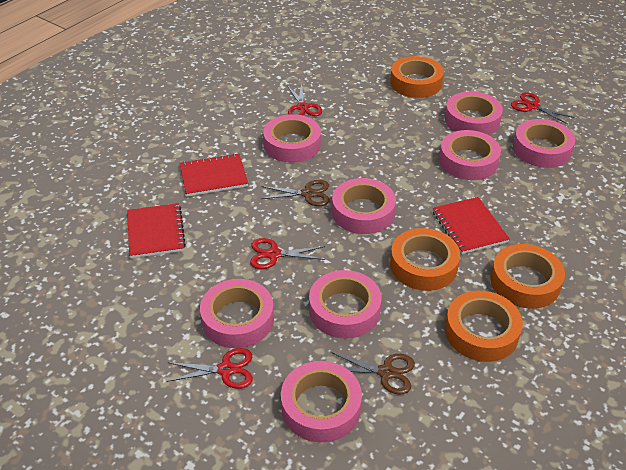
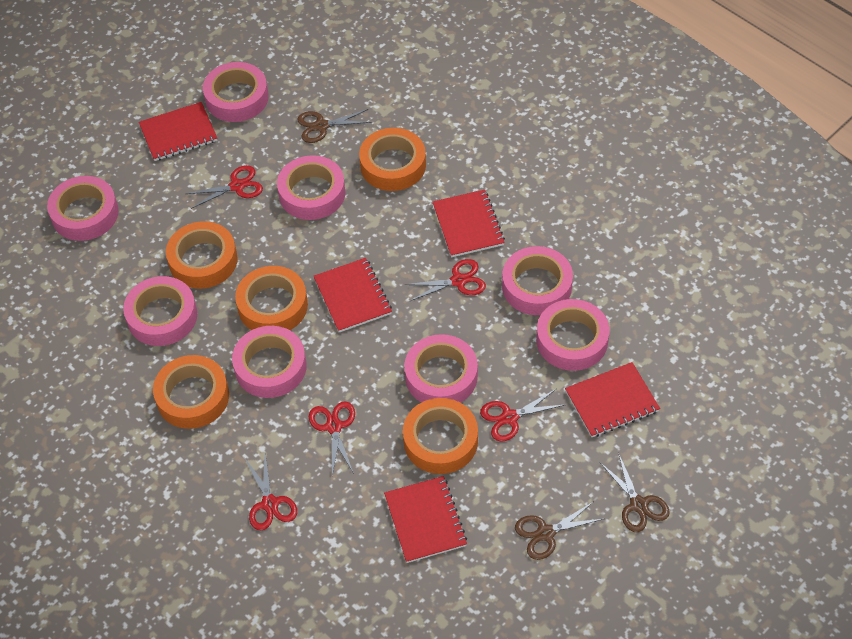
brown scissors: [261,180,330,206] [331,352,415,394] = 2 -> [297,109,372,143] [515,501,603,560] [601,454,670,532] = 3
orange tape: [390,56,444,98] [390,228,460,291] [445,291,523,362] [491,244,565,309] = 4 -> [153,355,229,429] [166,221,238,289] [235,266,308,330] [359,128,426,191] [403,398,478,474] = 5
red notebook: [127,203,186,258] [179,153,248,196] [432,197,510,254] = 3 -> [139,102,217,161] [314,258,392,332] [384,476,467,563] [433,190,505,257] [565,362,660,437] = 5
red scissors: [166,348,253,389] [250,238,325,269] [287,83,322,116] [511,92,575,124] = 4 -> [186,165,263,209] [245,454,297,530] [309,401,355,476] [404,259,486,301] [480,389,566,442] = 5

